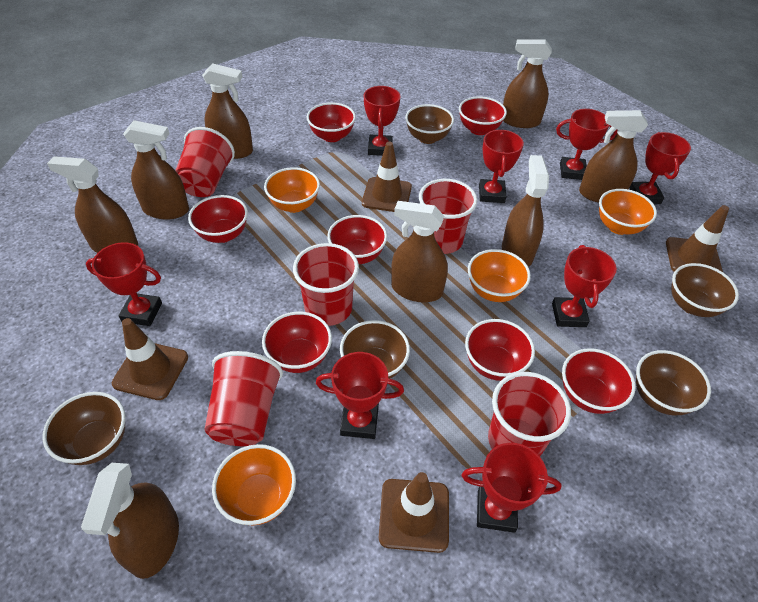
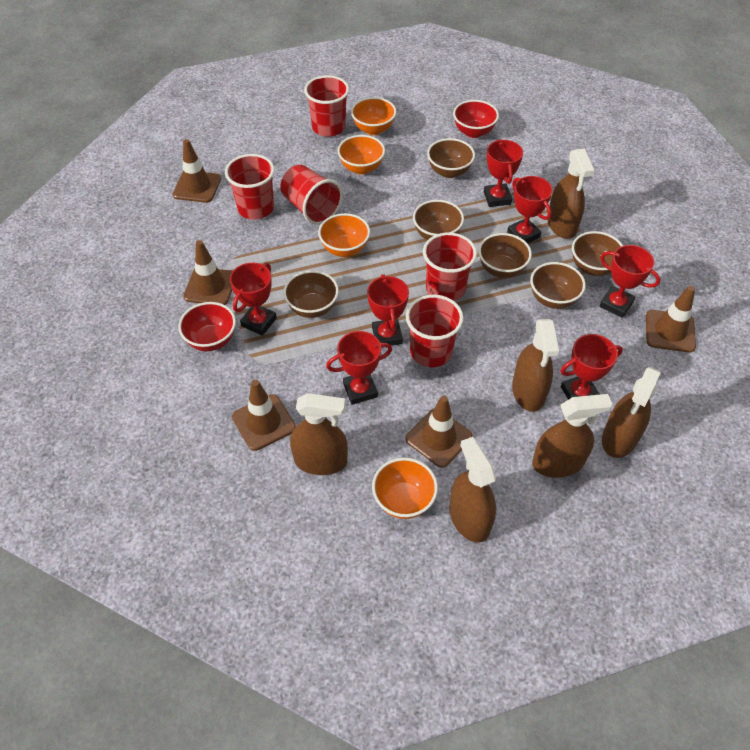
brown bowl: [42,392,126,465] [340,320,410,379] [405,104,454,144] [636,350,711,415] [671,263,739,317] = 5 -> [283,271,339,318] [413,200,464,240] [427,138,475,178] [478,233,532,278] [530,262,586,309] [572,231,623,276] = 6
brown spray bottle: [47,156,138,253] [81,463,179,579] [123,120,189,220] [202,63,253,159] [391,201,448,303] [502,155,549,267] [503,40,552,128] [579,110,648,203] = 8 -> [290,393,348,475] [449,437,496,543] [512,319,559,412] [532,394,612,478] [548,148,594,239] [602,367,661,458] = 6
brown traffic cone: [112,318,188,400] [362,142,412,212] [379,472,449,553] [666,205,729,272] = 4 -> [173,139,221,203] [183,240,233,305] [232,380,296,451] [405,396,472,468] [646,286,696,352] = 5
red bowl: [188,195,248,243] [262,312,332,373] [307,102,356,142] [327,215,387,264] [459,96,507,135] [465,319,535,381] [562,348,636,414] = 7 -> [178,302,236,351] [453,100,499,138] = 2
red trophy: [86,242,162,326] [316,352,404,439] [364,86,400,156] [462,443,562,533] [479,130,524,203] [552,245,617,327] [556,109,617,180] [629,132,691,204] = 8 -> [230,263,277,336] [326,331,392,405] [367,274,409,346] [484,139,523,207] [507,176,553,244] [561,334,623,400] [599,245,661,318] = 7

